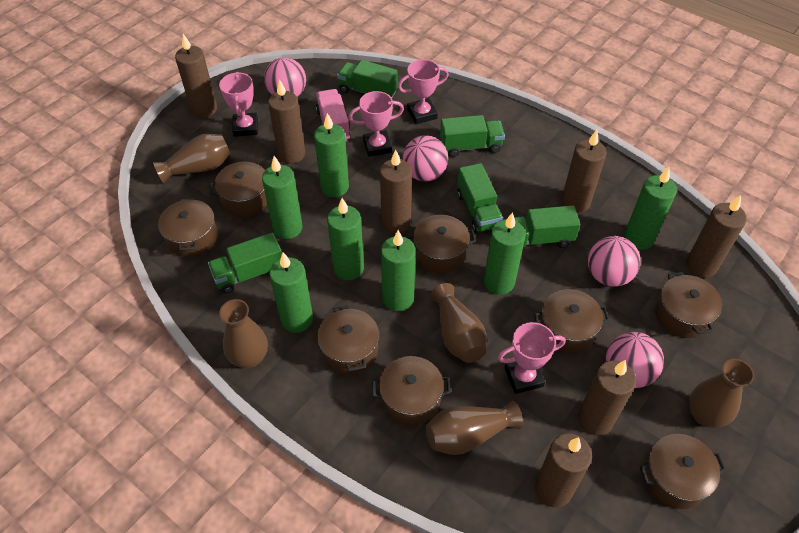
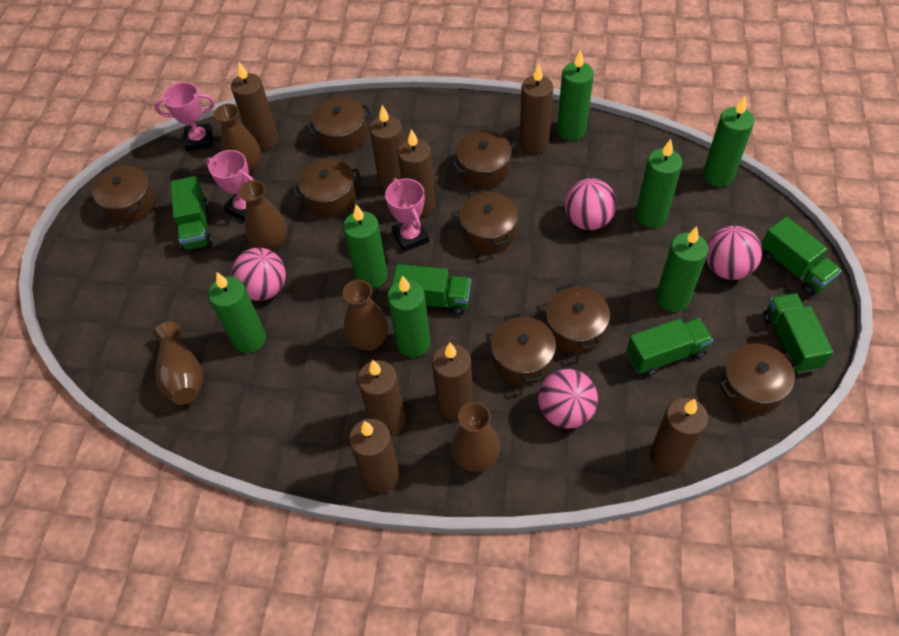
brown candle: [175,34,217,118] [268,79,305,164] [380,150,412,233] [535,433,592,508] [561,130,607,213] [578,360,636,436] [686,195,747,278] = 7 -> [231,62,279,150] [349,419,400,493] [358,360,406,436] [369,105,404,192] [398,129,436,217] [432,343,473,420] [519,64,553,154] [650,398,708,474] = 8
pink trophy: [219,72,258,137] [349,91,404,157] [398,59,449,124] [498,322,566,394] = 4 -> [154,82,215,151] [206,150,254,221] [385,178,429,252] = 3
pink truck: [316,89,351,142] = 1 -> none = 0

